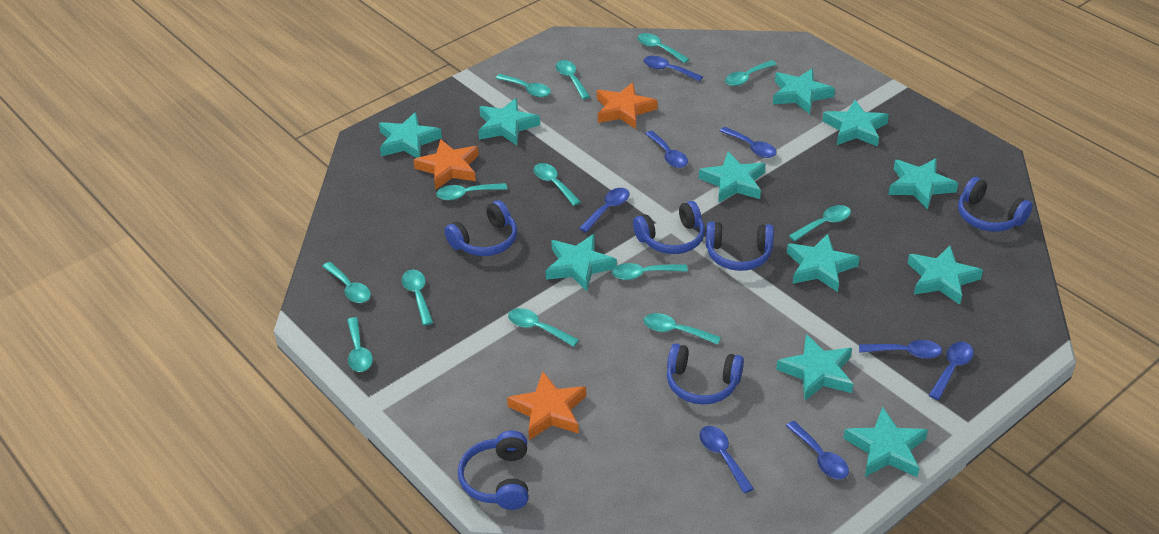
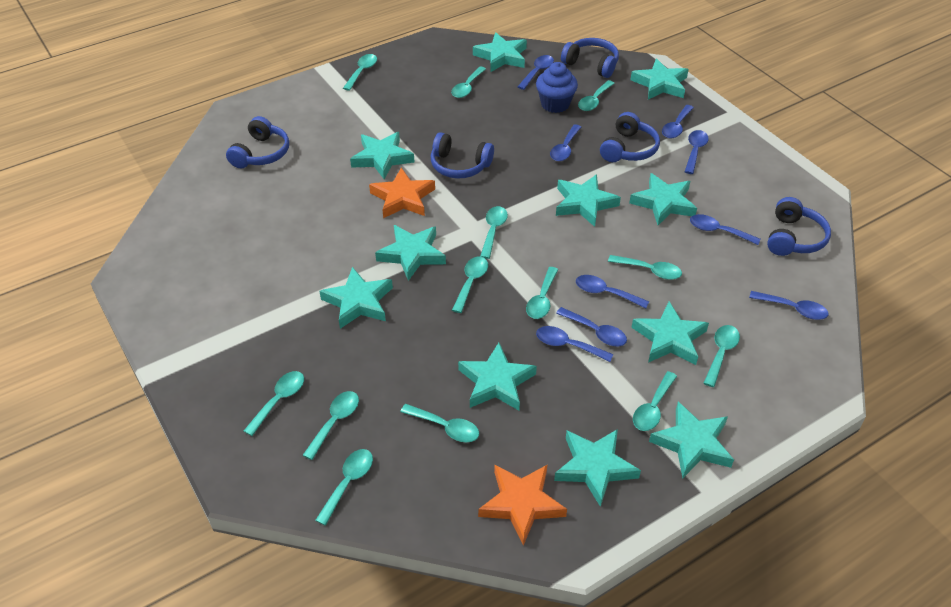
blue cupcake: none = 0 -> [536,62,578,113] = 1
blue headphones: [444,200,517,256] [458,431,529,510] [633,201,705,254] [667,344,744,405] [706,222,774,271] [958,177,1033,232] = 6 -> [226,116,289,168] [431,132,494,178] [561,38,619,78] [600,112,660,162] [767,197,831,256] = 5
blue spoon: [579,188,629,232] [644,56,703,82] [645,131,688,168] [699,426,754,493] [720,127,777,158] [786,421,849,479] [859,340,942,359] [929,342,974,400] = 8 -> [518,55,554,90] [536,326,614,362] [550,124,581,161] [556,307,627,346] [576,275,649,308] [662,105,694,138] [684,130,709,174] [690,214,761,245] [749,291,829,320] = 9
orange star: [413,139,479,190] [507,372,586,440] [597,82,658,129] = 3 -> [369,167,435,218] [478,464,567,546] = 2

